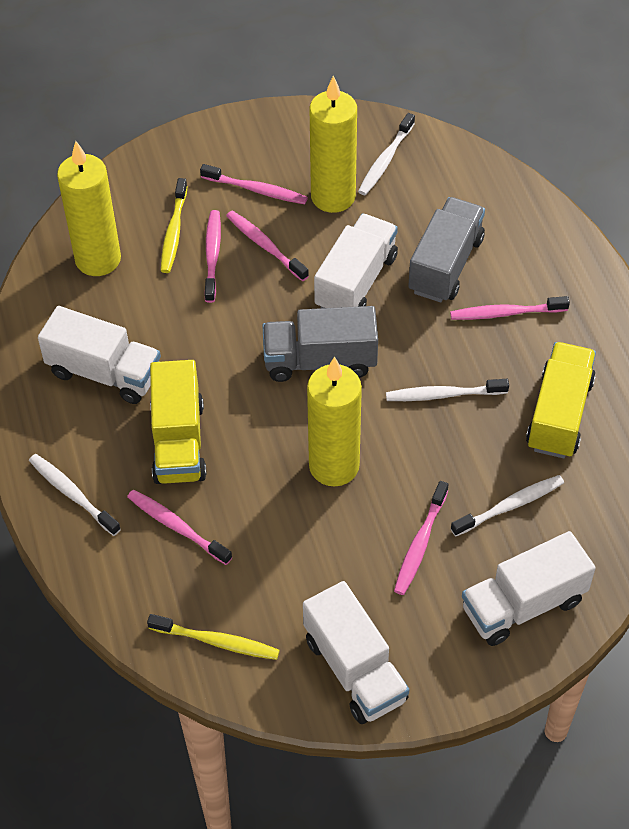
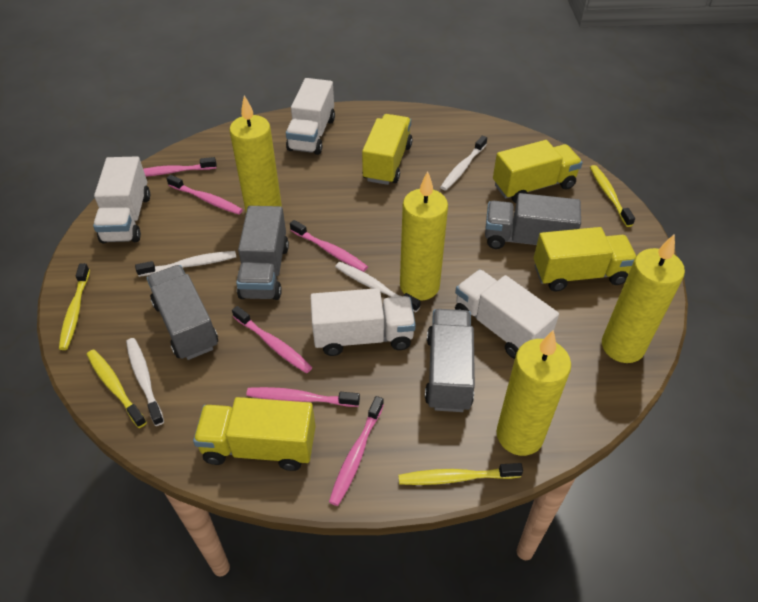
grey truck: [262,306,378,382] [408,197,485,302] = 2 -> [147,265,218,360] [236,206,289,300] [425,309,475,412] [485,193,581,249] = 4
yellow candle: [57,141,121,276] [307,357,362,486] [310,75,357,213] = 3 -> [229,95,282,212] [400,171,448,301] [496,330,571,456] [602,234,685,363] = 4
yellow toothbrush: [147,614,280,660] [161,178,187,273] = 2 -> [59,263,90,350] [87,350,147,428] [398,463,523,485] [590,165,635,227] = 4
yellow truck: [150,360,207,484] [526,342,596,458] = 2 -> [193,397,316,471] [362,114,413,185] [493,140,582,203] [534,227,636,292] = 4

